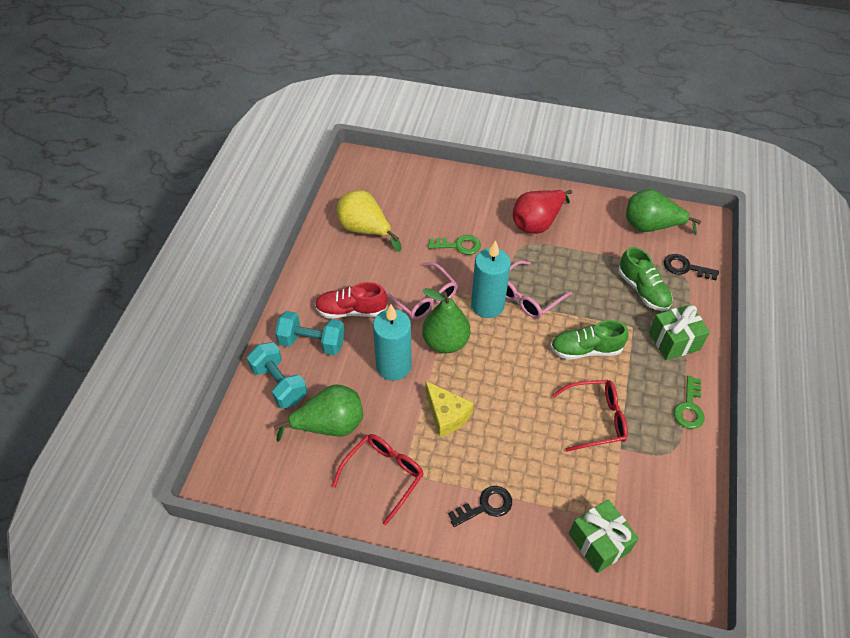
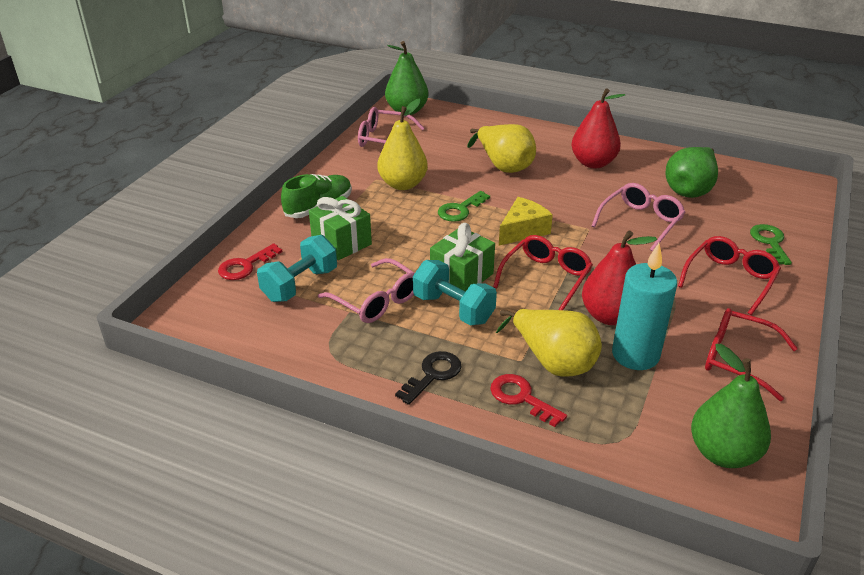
black key: [448,486,512,527] [664,254,719,280] = 2 -> [395,351,462,405] = 1
green shoe: [550,320,628,360] [618,247,673,311] = 2 -> [281,174,352,218] = 1
pink glasses: [385,262,458,320] [506,260,572,319] = 2 -> [318,258,415,323] [358,107,425,147] [592,183,685,252] = 3
red glasses: [332,434,424,525] [552,380,628,452] = 2 -> [493,235,593,310] [678,236,781,315] [705,308,798,401] = 3
red key: none = 0 -> [218,243,282,280] [490,374,567,427] = 2
red pear: [513,190,572,234] = 1 -> [571,88,625,169] [582,230,657,325] = 2
red shoe: [315,282,387,319] = 1 -> none = 0
turquoise candle: [373,305,412,381] [471,240,511,318] = 2 -> [612,243,677,370] = 1
yellow pear: [337,190,401,252] = 1 -> [378,99,428,190] [467,124,536,173] [496,309,602,377] = 3

